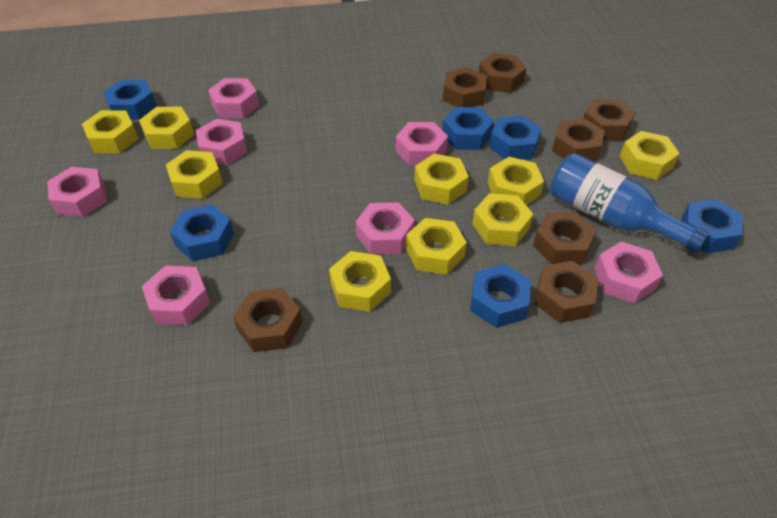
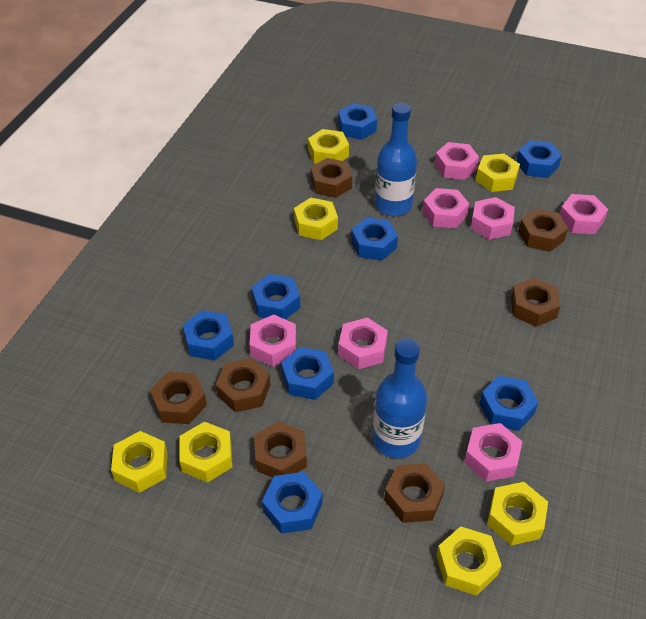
blue bottle: [550,153,709,253] = 1 -> [372,338,427,458] [375,103,417,216] = 2
blue nut: [104,80,157,120] [170,205,234,261] [442,107,494,150] [470,264,531,328] [489,116,542,160] [682,199,743,253] = 6 -> [183,310,234,360] [252,274,300,320] [262,472,323,534] [281,347,334,400] [338,103,377,140] [351,217,398,261] [479,376,538,431] [516,140,562,178] = 8
yellow nut: [82,110,138,153] [139,107,194,149] [166,150,223,199] [329,251,391,312] [406,218,467,275] [414,154,469,204] [472,193,533,246] [488,157,544,205] [620,131,680,180] = 9 -> [111,431,168,493] [179,422,233,483] [294,198,338,240] [308,129,349,164] [436,526,502,596] [476,153,520,192] [487,482,548,545] = 7

